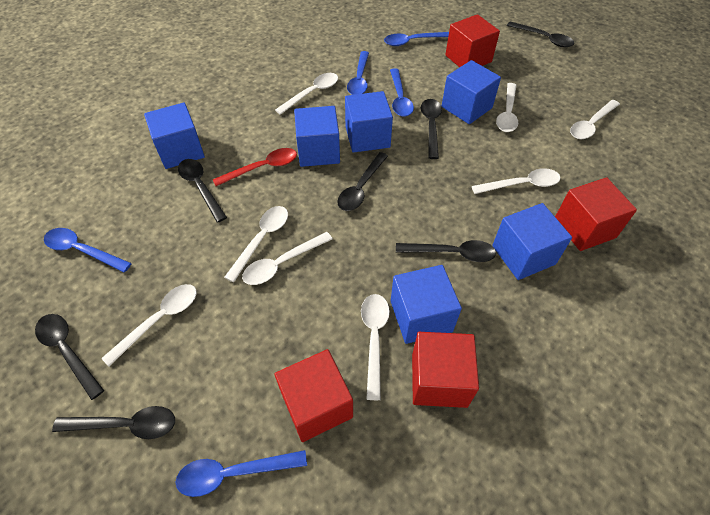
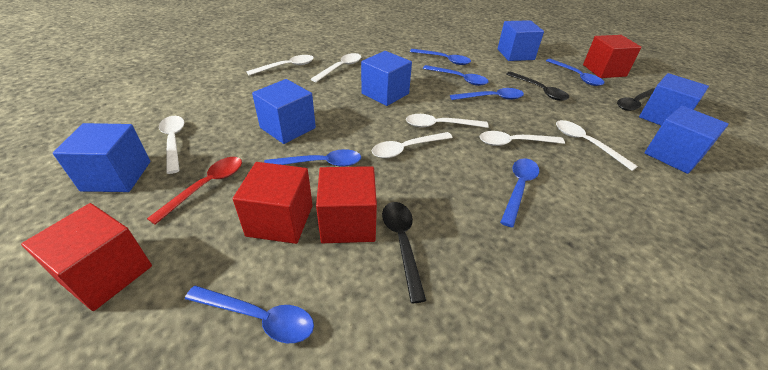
black spoon: [35,314,104,400] [52,406,175,439] [178,159,227,223] [337,152,388,211] [396,240,496,262] [421,99,442,159] [507,21,574,47] = 7 -> [382,202,426,303] [506,72,569,101] [617,88,655,111] = 3
blue spoon: [44,228,132,272] [175,450,307,497] [347,51,369,95] [384,32,449,46] [390,68,414,117] = 5 -> [185,286,314,343] [264,149,361,167] [410,49,471,65] [423,65,489,86] [450,88,524,100] [500,158,539,227] [546,59,604,86] = 7
white spoon: [101,284,197,366] [224,206,288,282] [242,232,332,285] [275,73,338,115] [361,294,390,400] [472,168,560,194] [496,83,518,132] [570,100,620,139] = 8 -> [159,116,185,174] [246,55,314,75] [311,53,361,82] [372,132,453,158] [406,114,489,128] [480,131,565,146] [556,120,638,171] = 7

